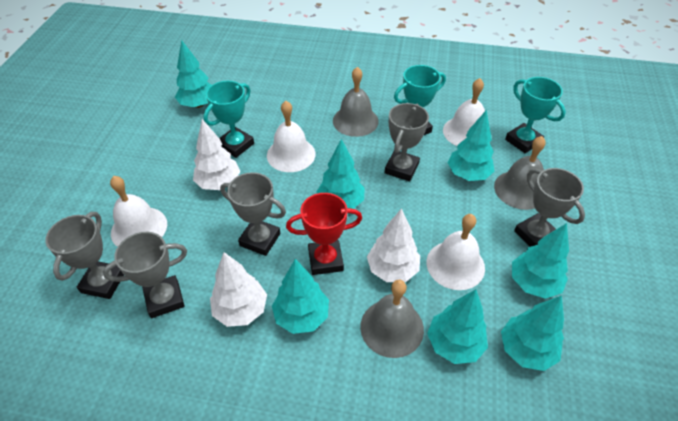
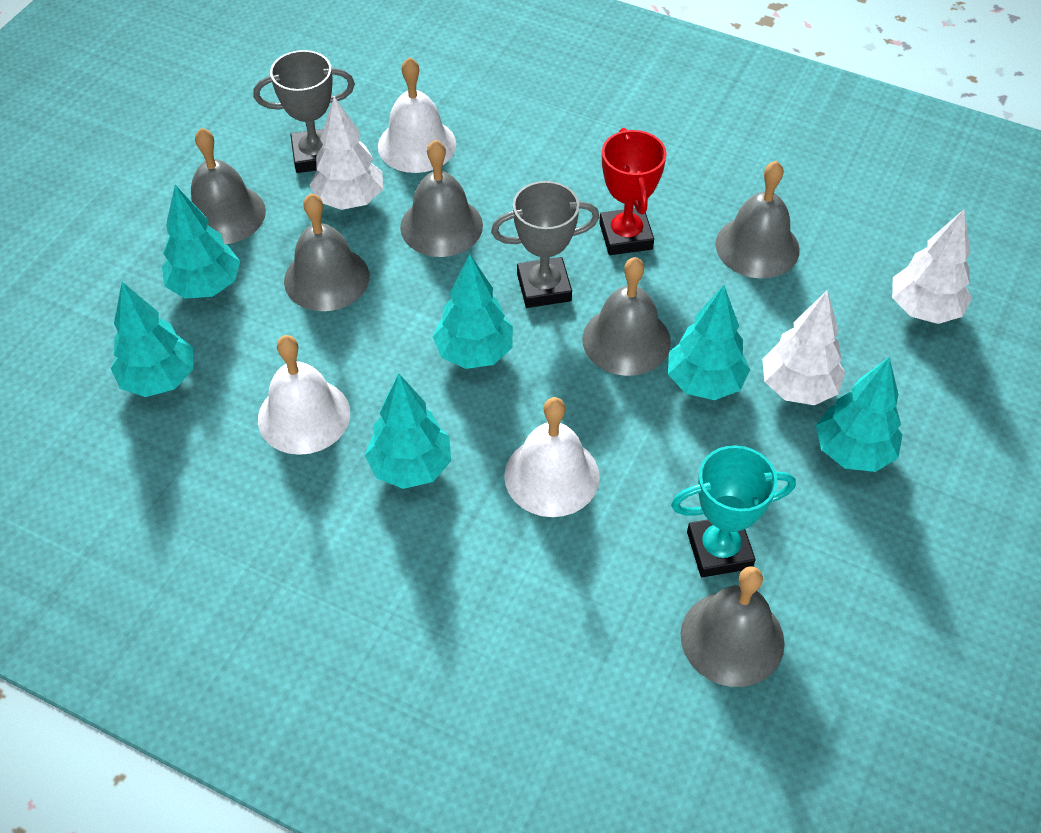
grey bell: [333,67,379,137] [360,280,424,358] [494,136,546,210] = 3 -> [191,128,266,244] [284,193,369,311] [400,140,483,257] [582,257,671,376] [681,566,785,687] [715,161,800,278] = 6
grey trophy: [45,212,124,299] [103,232,187,318] [220,172,286,256] [385,103,429,181] [514,168,585,247] = 5 -> [253,50,355,173] [491,181,600,308] = 2
turquoise tree: [175,40,211,108] [272,259,329,334] [316,139,365,209] [427,289,488,364] [448,110,494,181] [501,296,564,371] [512,223,569,299] = 7 -> [111,282,193,397] [162,185,240,299] [365,374,451,489] [432,254,513,369] [668,285,750,400] [816,357,903,472] = 6
turquoise trophy: [203,81,254,158] [394,65,446,135] [505,77,566,153] = 3 -> [671,445,796,577] = 1
white bell: [110,176,167,247] [267,101,315,172] [426,214,485,290] [443,78,485,146] = 4 -> [258,335,350,455] [378,57,456,173] [504,397,600,517] = 3

